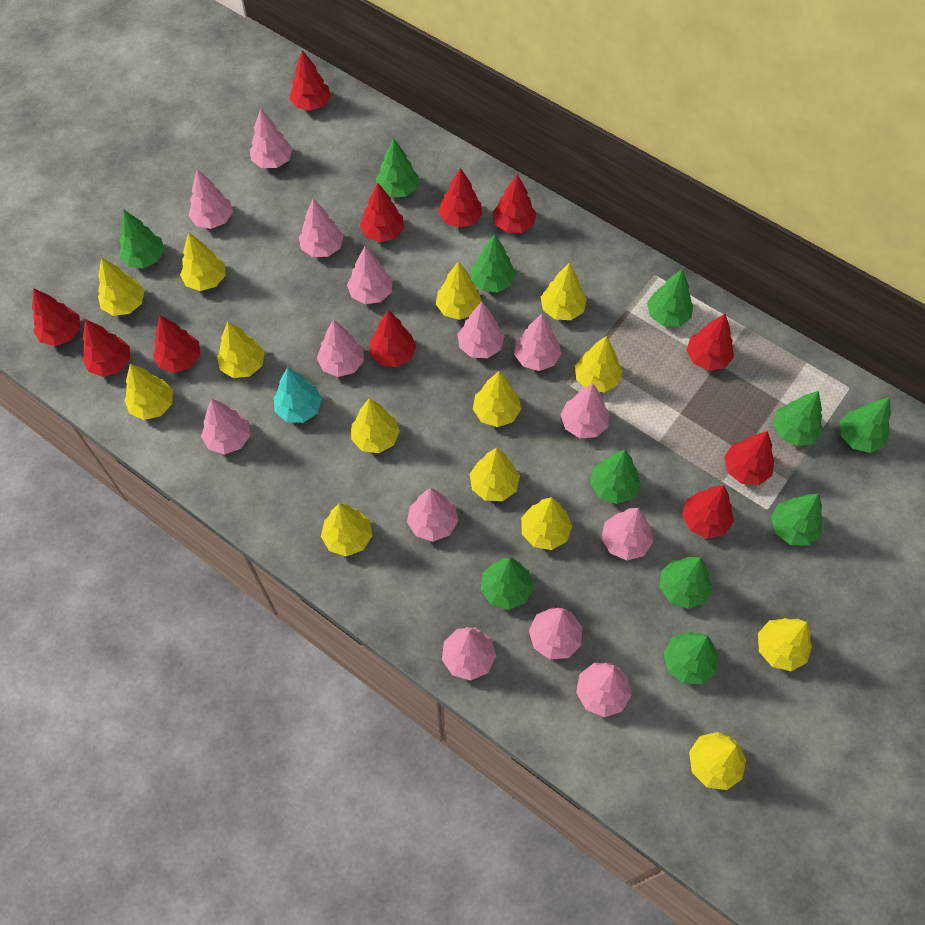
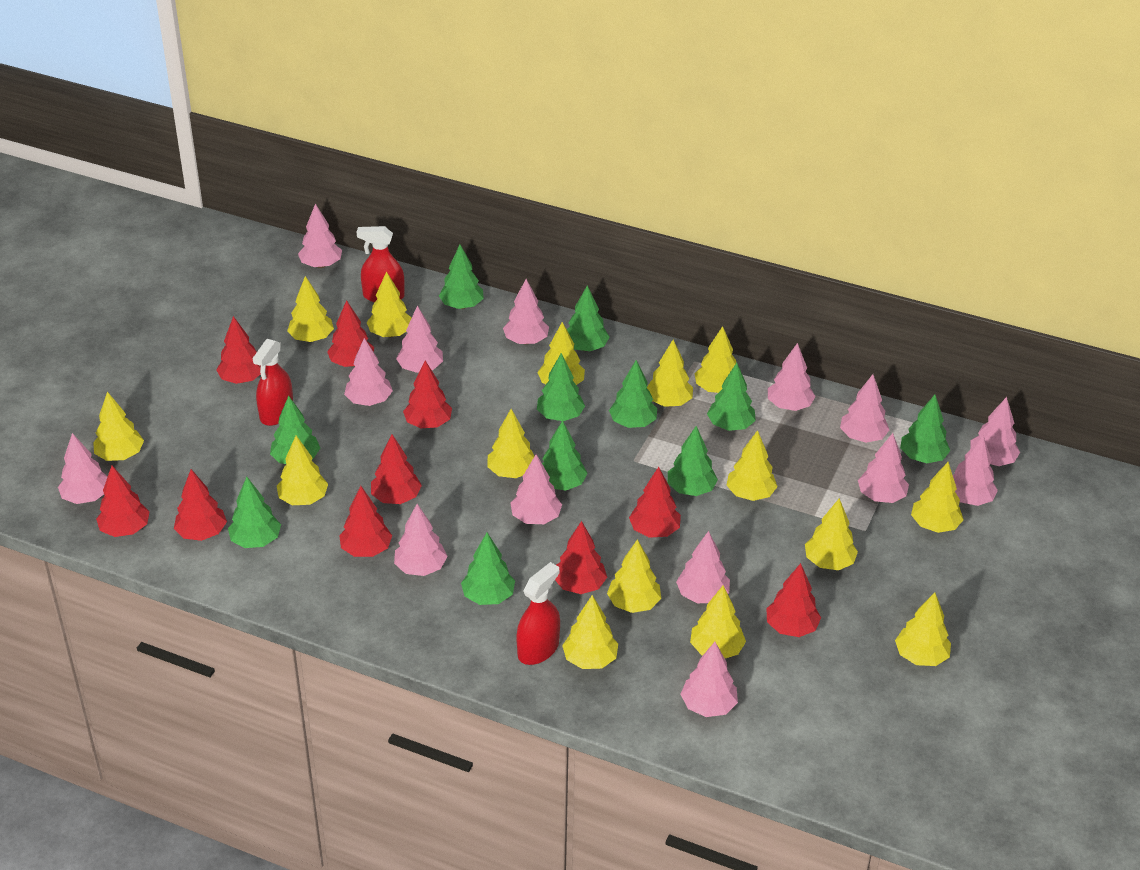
red spray bottle: none = 0 -> [253,339,293,426] [357,226,404,303] [516,562,560,665] = 3
red tree: [32,288,81,346] [83,320,130,377] [153,316,200,373] [289,50,331,111] [360,183,404,242] [369,310,416,367] [438,168,482,228] [492,174,536,233] [682,485,734,539] [686,314,734,371] [724,431,774,485] = 11 -> [96,466,150,537] [174,469,227,541] [216,316,261,384] [327,300,374,367] [339,486,392,557] [371,434,422,504] [403,361,452,428] [555,521,607,594] [629,467,681,538] [766,563,821,637] = 10
turquoise tree: [274,367,322,423] = 1 -> none = 0
yellow tree: [98,258,144,316] [125,364,173,420] [180,232,226,291] [217,322,265,378] [321,503,373,556] [351,398,400,453] [436,261,482,320] [470,448,520,501] [473,371,521,427] [521,497,572,550] [541,263,587,320] [575,336,622,392] [689,732,746,790] [758,618,812,671] = 14 -> [93,392,144,461] [277,436,328,505] [287,276,334,342] [366,271,411,337] [487,409,534,478] [537,322,585,385] [562,595,618,669] [607,539,661,613] [647,340,693,407] [690,586,746,658] [695,326,736,393] [726,430,778,501] [805,498,858,570] [895,592,951,666] [911,462,963,533] = 15

